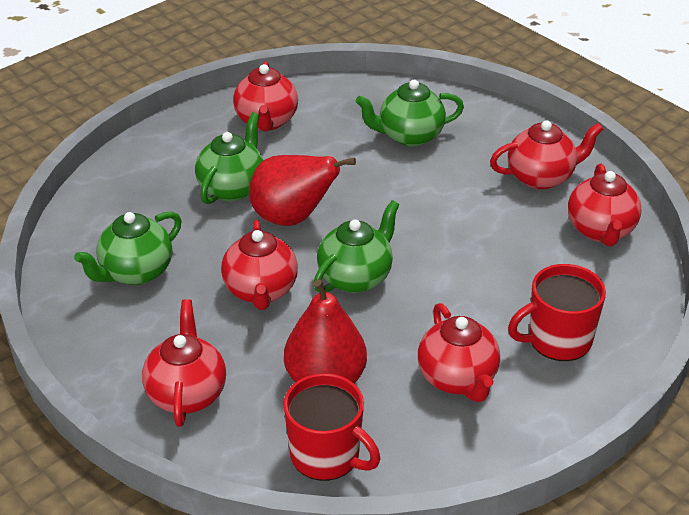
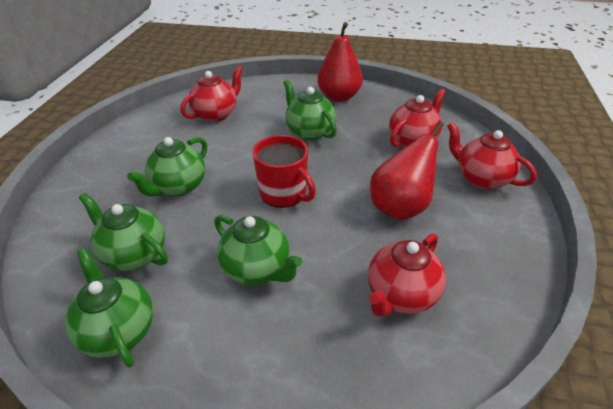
green teapot: [74,211,182,285] [195,112,263,204] [314,200,400,293] [356,80,464,147] = 4 -> [65,248,153,367] [79,193,168,271] [127,137,207,196] [214,215,302,285] [283,80,337,140] = 5
red mug: [283,373,380,481] [508,264,606,361] = 2 -> [252,135,316,208] = 1
red teapot: [142,299,226,427] [221,220,298,310] [233,62,298,131] [418,303,500,402] [490,120,603,190] [568,163,641,246] = 6 -> [180,66,243,122] [368,233,446,316] [389,89,446,148] [447,122,537,189] = 4

